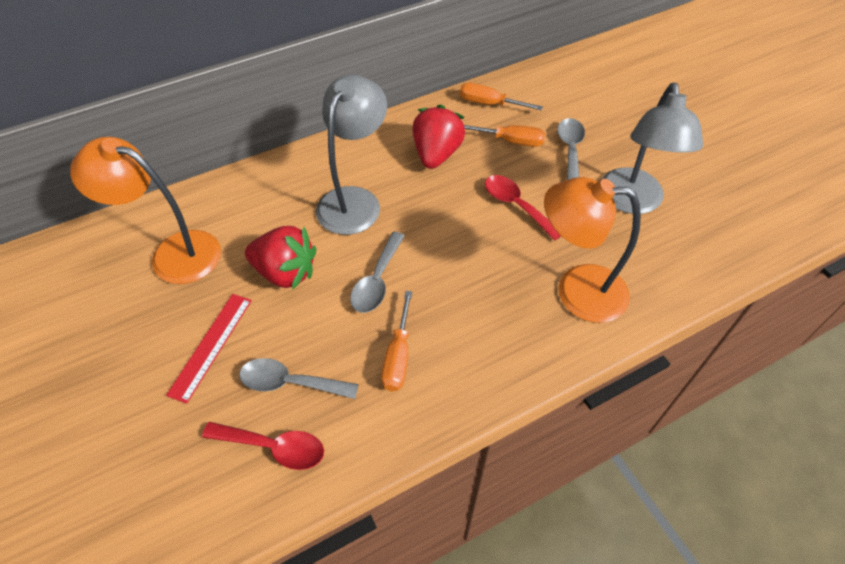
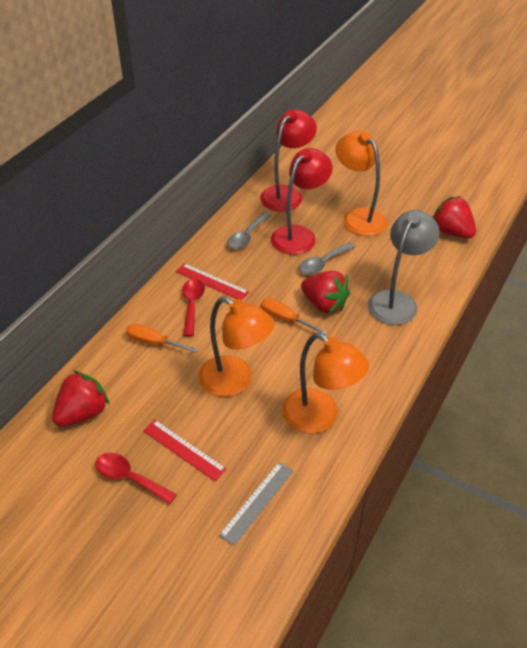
grey lamp: [316,75,387,235] [602,83,703,214] = 2 -> [368,210,440,325] = 1
grey ruler: none = 0 -> [219,462,294,546] = 1
grey spoon: [239,358,359,399] [350,232,405,313] [557,118,585,180] = 3 -> [227,212,272,249] [299,242,355,275] = 2
orange lamp: [70,137,221,284] [544,177,641,323] = 2 -> [199,297,274,397] [282,333,369,434] [335,131,387,236] = 3
orange screwdriver: [381,291,412,391] [460,83,543,111] [464,125,545,147] = 3 -> [126,324,198,353] [261,298,327,335] = 2
red lamp: none = 0 -> [260,109,317,212] [271,148,333,255] = 2
red ruler: [166,294,252,404] = 1 -> [143,420,227,481] [176,263,249,301] = 2
red strawberry: [245,226,317,290] [413,105,465,169] = 2 -> [52,370,110,427] [301,271,350,314] [432,196,476,238] = 3

